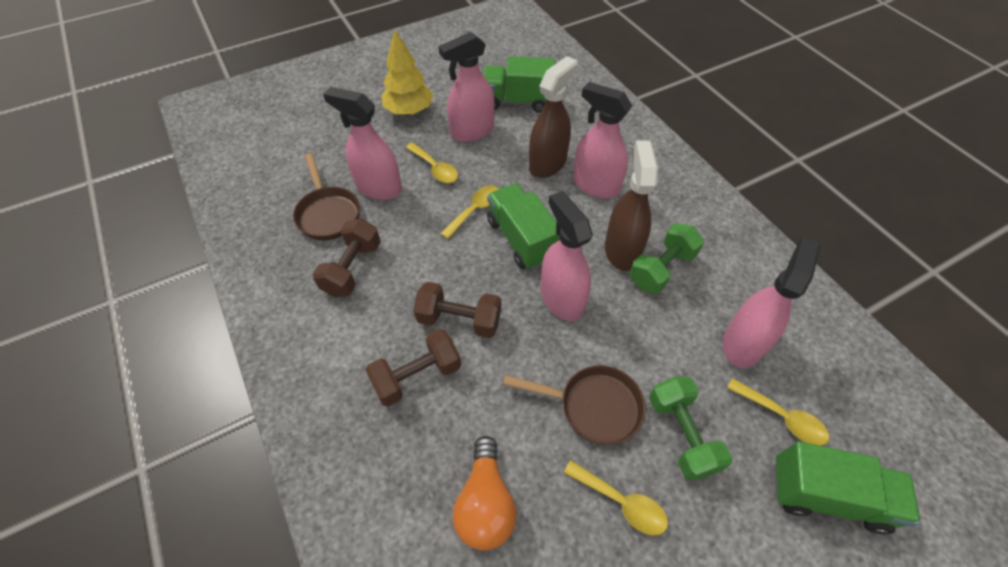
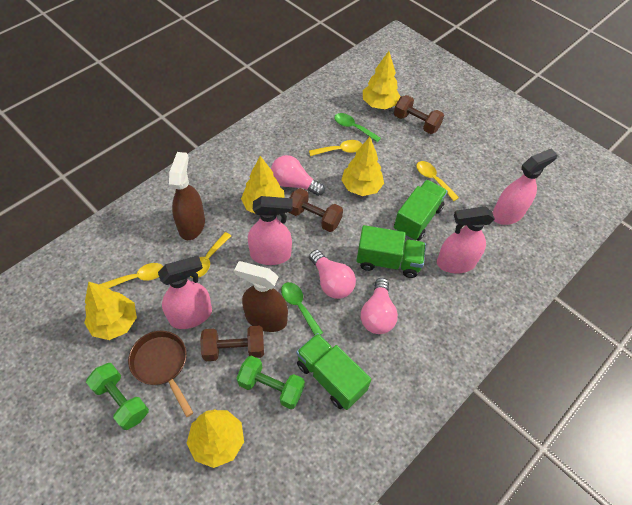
brown pan: [293,153,360,240] [503,365,646,445] = 2 -> [128,331,194,417] = 1
green spoon: none = 0 -> [281,282,323,335] [334,113,381,142] = 2
orange light bulb: [453,436,517,551] = 1 -> none = 0
pink light bulb: none = 0 -> [271,155,325,196] [309,250,356,299] [361,278,398,334] = 3
pink spray bottle: [323,87,402,200] [438,32,495,142] [541,191,593,321] [573,82,632,199] [723,237,820,368] = 5 -> [158,256,212,329] [248,196,292,265] [437,206,495,273] [492,149,558,225] = 4
yellow tree: [382,29,433,115] = 1 -> [84,281,137,340] [187,409,244,468] [241,156,285,213] [341,137,384,196] [363,51,401,109] = 5

